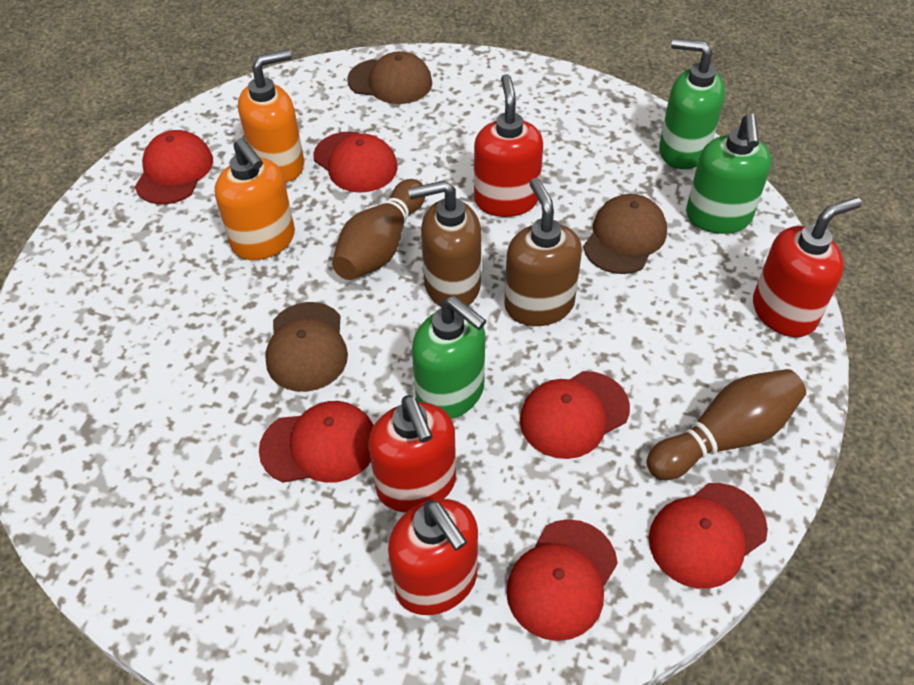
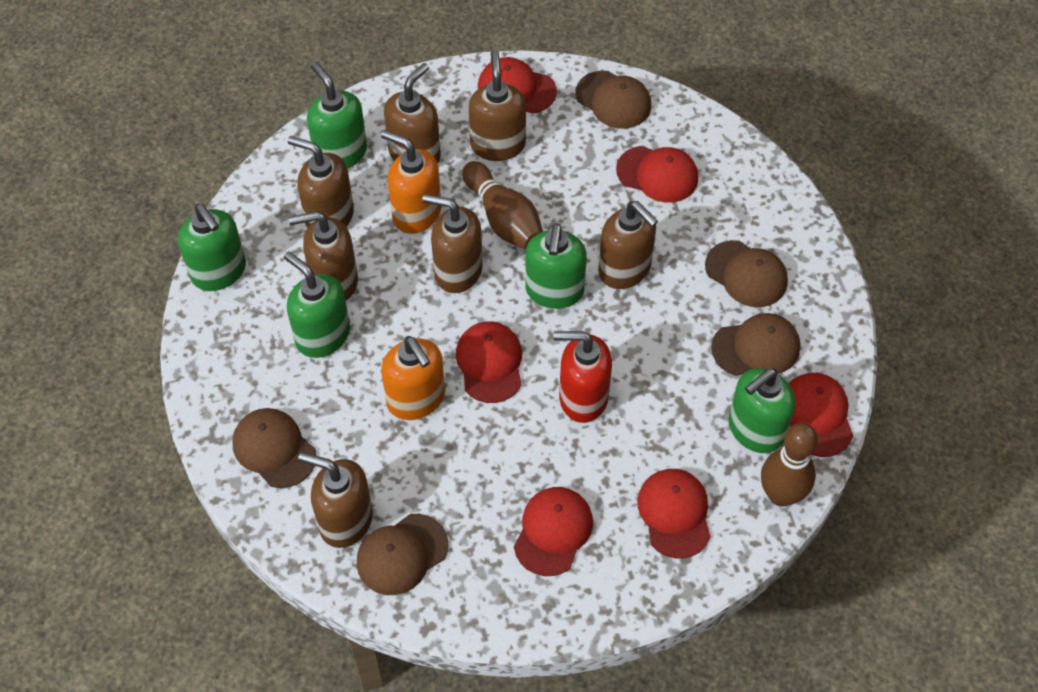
brown cap: [265,302,348,392] [347,51,432,104] [583,194,667,274] = 3 -> [232,408,316,488] [356,514,449,595] [576,71,651,129] [705,240,788,307] [711,313,800,376] = 5
brown soap dispenser: [408,180,481,307] [504,178,582,326] = 2 -> [288,136,354,228] [288,211,358,301] [298,452,373,548] [384,63,441,164] [422,194,483,293] [469,50,526,161] [598,201,658,289] = 7
green soap dispenser: [412,296,486,419] [659,38,725,169] [686,113,772,234] = 3 -> [178,204,246,291] [284,251,350,358] [307,62,367,168] [525,223,587,309] [729,368,795,453] = 5
red soap dispenser: [368,395,456,513] [388,499,478,615] [474,74,543,217] [753,197,862,337] = 4 -> [554,331,612,423] = 1

